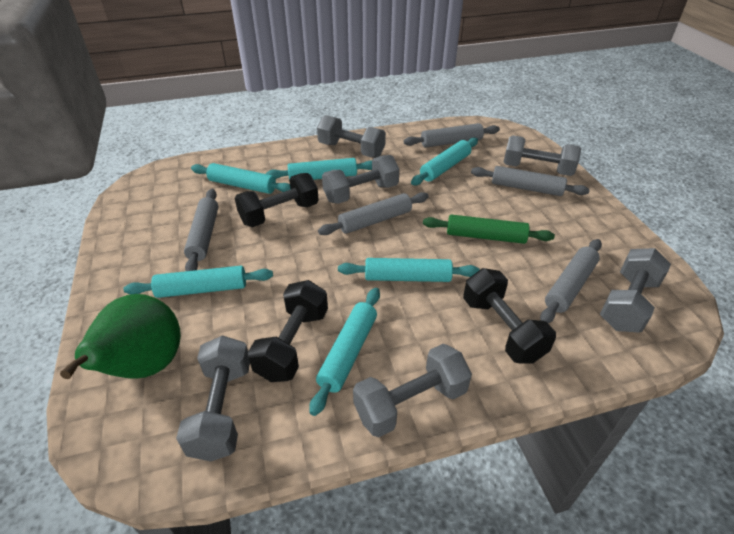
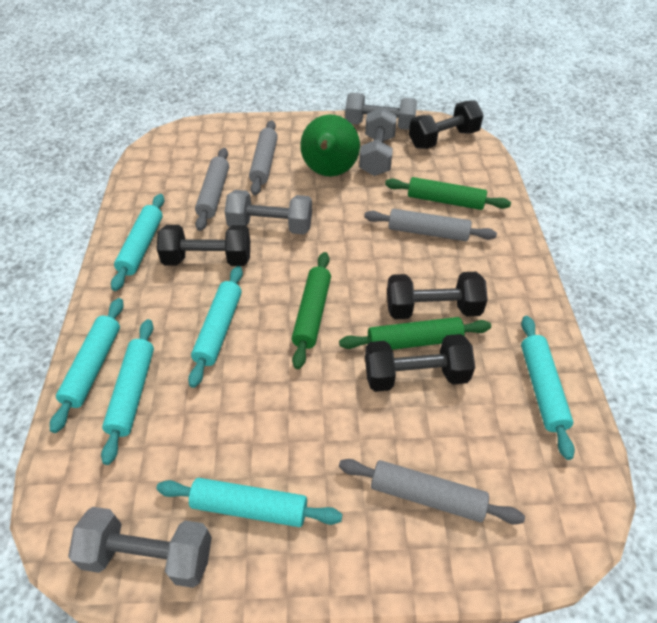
black dumbbell: [235,173,319,227] [248,280,328,382] [463,268,556,364] = 3 -> [157,225,250,266] [365,334,475,392] [387,272,488,319] [409,101,483,149] = 4
green rolling pin: [423,215,555,244] = 1 -> [292,252,331,369] [339,317,491,350] [385,177,511,210] = 3
grey dumbbell: [176,336,250,461] [317,115,386,158] [322,155,400,204] [353,344,472,437] [504,135,581,176] [600,248,671,332] = 6 -> [68,507,212,588] [224,190,312,234] [345,93,417,130] [359,107,397,176] = 4
grey rolling pin: [184,189,218,271] [318,192,429,235] [403,123,500,148] [471,166,590,196] [540,239,602,323] = 5 -> [195,148,229,231] [249,120,278,195] [339,459,525,525] [364,209,497,241] = 4

